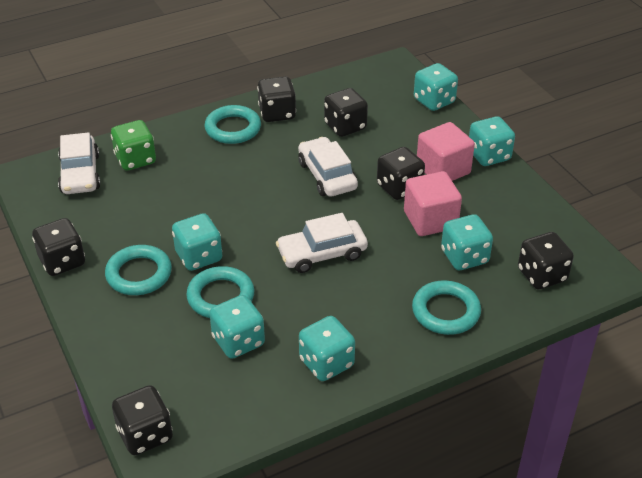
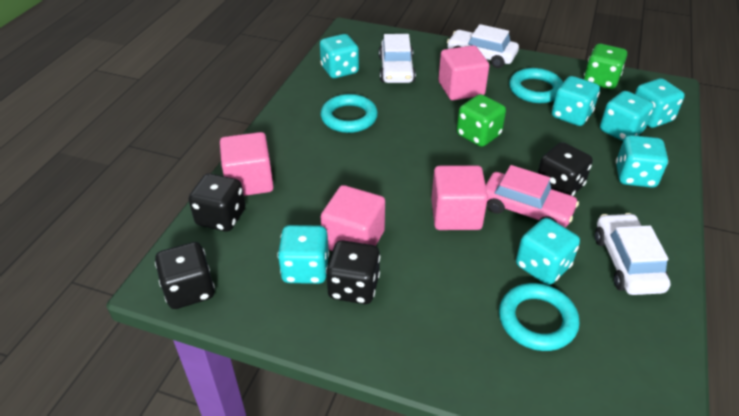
black dice: [32,218,85,276] [112,385,173,455] [257,77,296,122] [324,88,368,137] [377,147,425,200] [518,232,574,290] = 6 -> [155,242,215,309] [189,174,245,232] [326,240,380,304] [538,142,593,196] = 4
green dice: [111,120,156,170] = 1 -> [457,94,506,147] [584,44,627,89] = 2
pink car: none = 0 -> [486,165,579,228] = 1
pink cube: [404,171,462,236] [417,122,475,181] = 2 -> [220,132,274,196] [321,185,385,251] [431,165,488,230] [438,45,489,100] = 4
turquoise dice: [172,213,222,271] [209,295,265,359] [299,316,355,381] [414,63,458,111] [441,214,493,270] [469,116,515,166] = 6 -> [277,225,329,284] [320,34,359,78] [516,218,580,285] [552,76,600,126] [600,91,654,141] [616,135,668,188] [635,78,685,128] = 7
turquoise ring: [105,245,172,295] [186,266,254,318] [205,105,261,144] [412,280,481,335] = 4 -> [321,94,378,133] [499,283,580,351] [509,68,563,103] = 3

